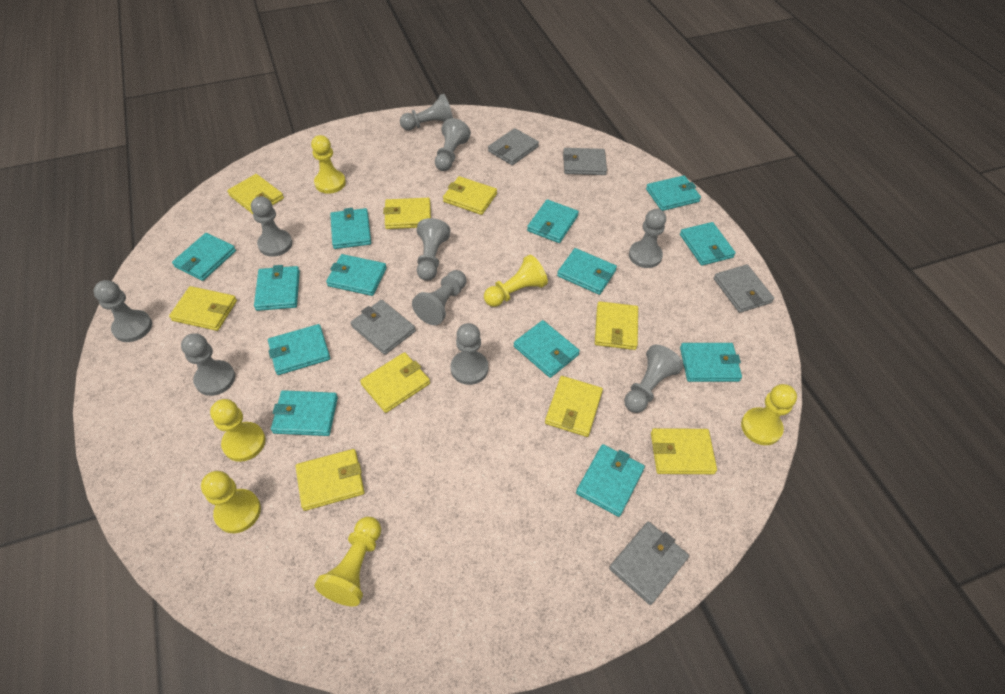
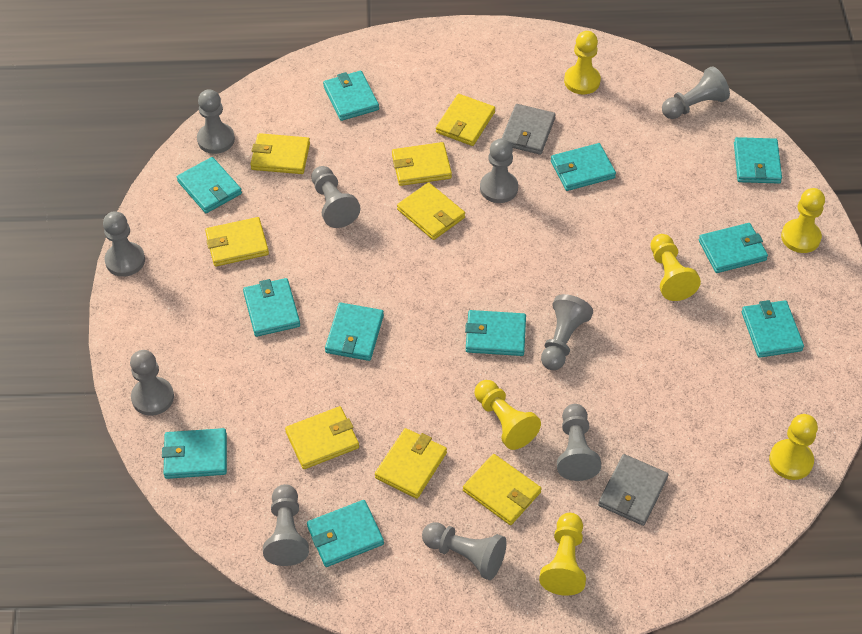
grey wallet: [351,300,416,355] [488,128,539,165] [563,148,607,175] [609,521,689,605] [714,264,774,313] = 5 -> [502,104,556,155] [598,454,668,526] = 2
turquoise wallet: [172,233,236,281] [254,265,300,311] [268,324,330,375] [271,390,338,436] [326,254,387,296] [330,208,371,249] [514,320,580,378] [527,199,579,243] [557,248,617,295] [576,444,645,517] [646,175,701,211] [680,222,736,266] [680,343,742,382] = 13 -> [162,428,227,479] [177,157,242,213] [243,278,300,337] [307,500,384,567] [323,71,379,121] [325,303,384,361] [465,310,526,356] [551,143,616,191] [699,223,768,273] [734,137,782,184] [742,300,804,358] = 11
yellow wallet: [169,286,237,331] [227,174,284,214] [295,449,365,511] [360,352,430,413] [383,198,431,229] [443,176,497,215] [545,376,603,437] [595,301,638,350] [651,428,717,474] = 9 -> [205,217,269,267] [250,133,310,174] [285,406,359,469] [375,428,447,499] [392,142,452,186] [397,182,465,240] [436,94,495,146] [463,454,541,525] = 8

